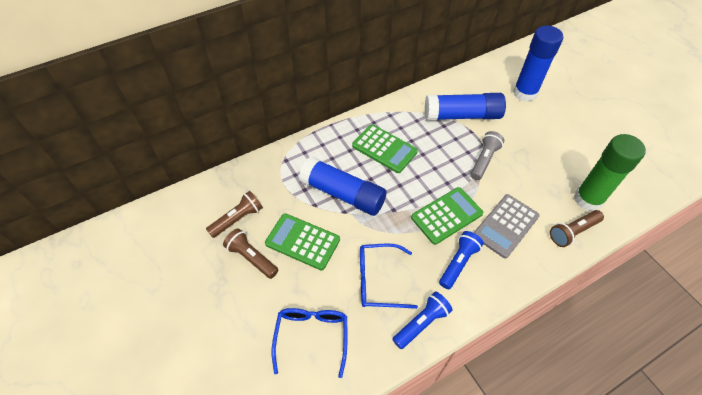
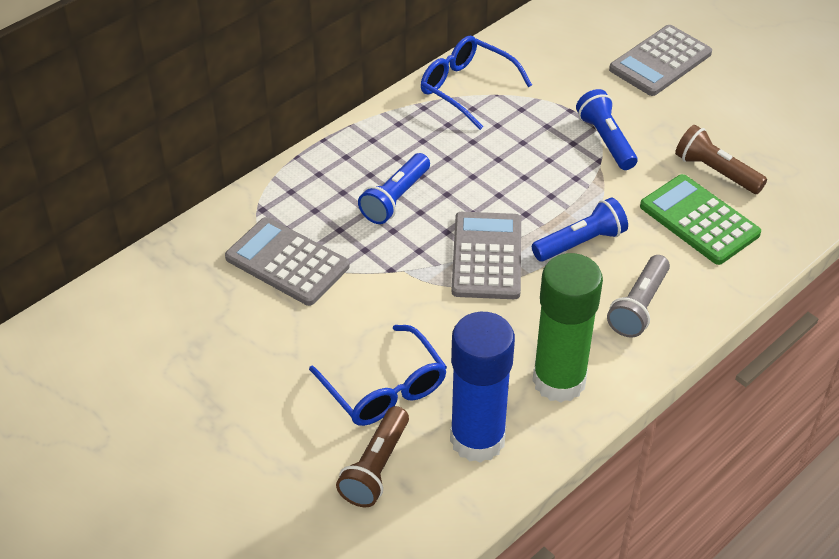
blue flashlight: [392,292,453,349] [439,231,484,289] = 2 -> [358,153,430,224] [532,198,628,261] [576,89,638,170] = 3
blue glue stick: [299,157,387,216] [425,93,506,120] [513,25,563,102] = 3 -> [450,312,515,463] = 1
brown flashlight: [206,191,263,238] [223,228,278,279] [550,210,604,247] = 3 -> [336,406,409,507] [675,125,767,194] = 2
green calculator: [265,213,340,270] [352,124,418,173] [411,187,483,245] = 3 -> [640,174,761,265] = 1
grey calculator: [474,194,540,259] = 1 -> [225,217,350,306] [452,212,521,299] [609,25,712,96] = 3

